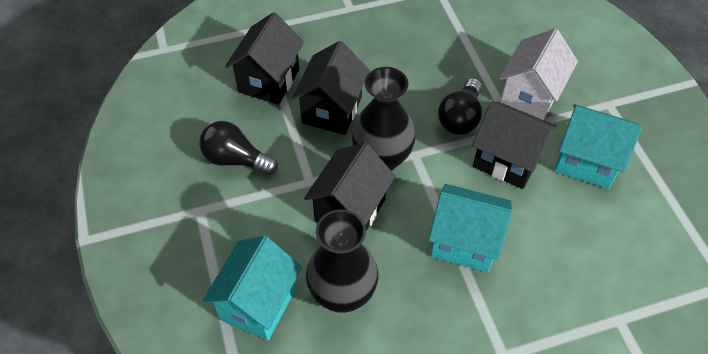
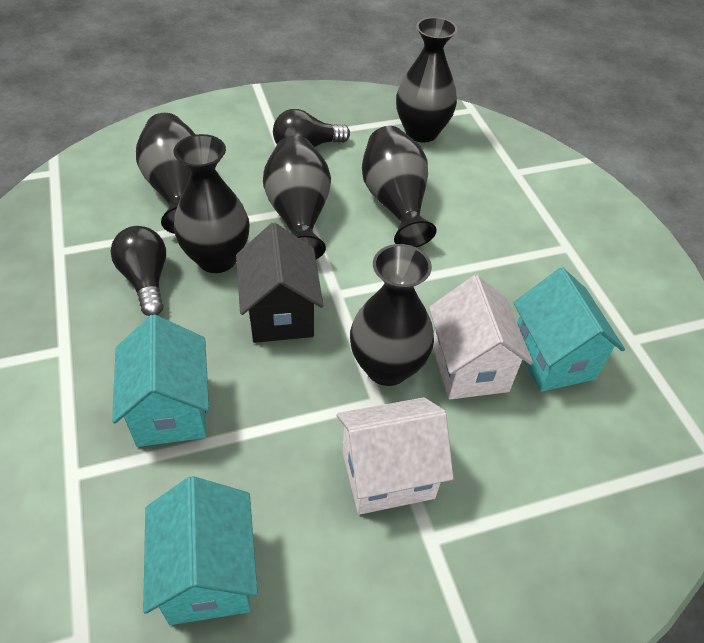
black house: [225,12,304,105] [292,41,370,135] [304,143,395,231] [472,102,557,189] = 4 -> [236,223,323,343] = 1
black vase: [306,209,379,313] [351,67,416,171] = 2 -> [136,113,196,234] [174,134,249,273] [263,135,331,259] [350,244,434,386] [362,126,437,247] [396,17,457,142] = 6
white house: [499,28,578,120] = 1 -> [337,397,454,515] [429,275,533,399] = 2

